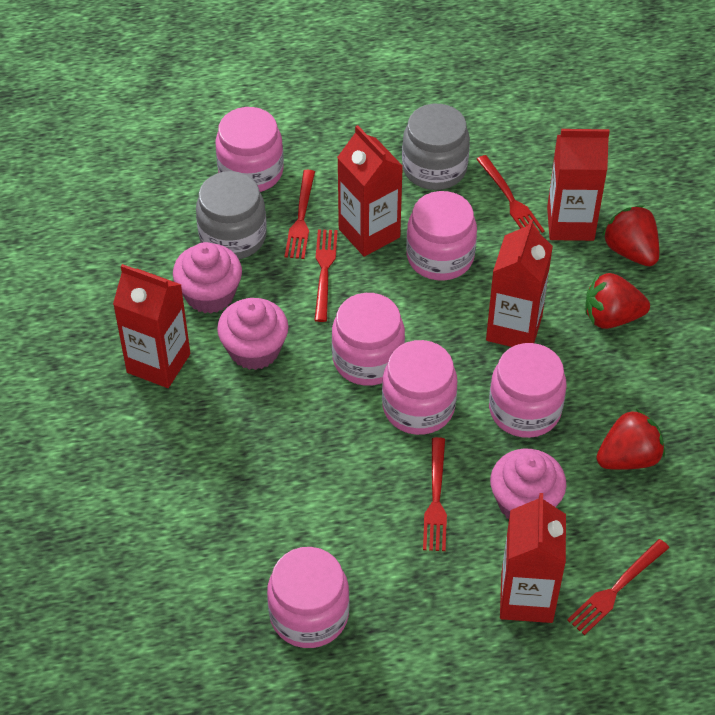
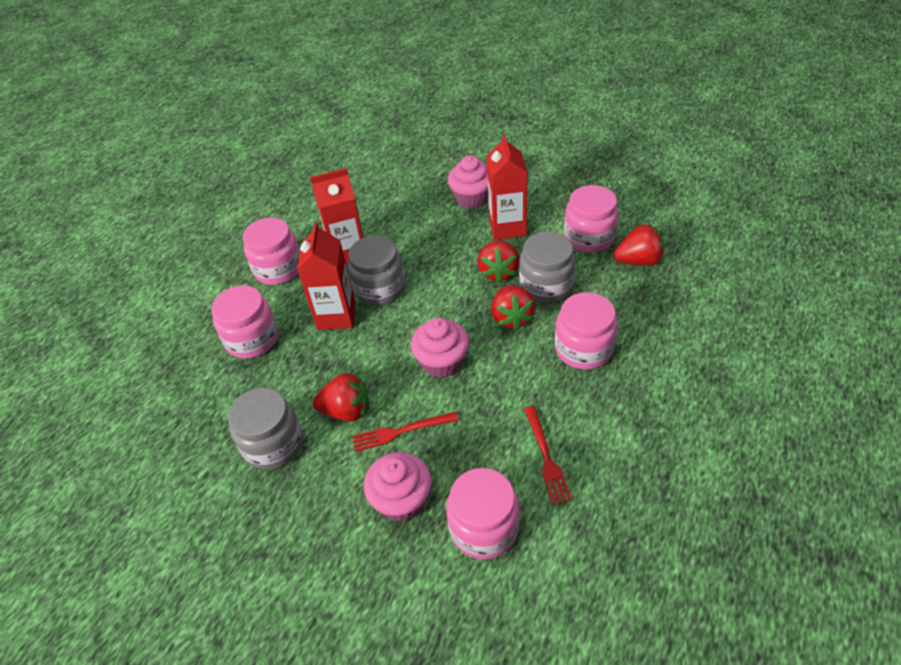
grey jar: [196,171,267,259] [402,104,470,190] = 2 -> [228,388,303,470] [348,236,405,306] [519,231,576,303] = 3
pink jar: [215,107,284,192] [267,547,349,648] [332,293,405,386] [382,340,457,435] [406,191,477,280] [489,343,566,438] = 6 -> [211,285,278,359] [243,218,300,285] [446,468,520,559] [555,292,618,370] [564,185,619,253] = 5
red carton: [113,264,190,388] [337,125,403,257] [486,219,553,347] [500,493,566,623] [547,129,610,241] = 5 -> [297,222,356,330] [310,168,364,266] [487,134,528,240] = 3
red fork: [285,170,315,259] [314,229,338,322] [423,437,447,551] [476,155,545,233] [567,539,669,635] = 5 -> [352,412,459,452] [524,406,572,505] = 2
red strawberry: [585,273,650,329] [596,408,665,470] [602,205,659,266] = 3 -> [313,373,369,422] [477,240,520,283] [491,285,536,330] [614,224,664,266] = 4

